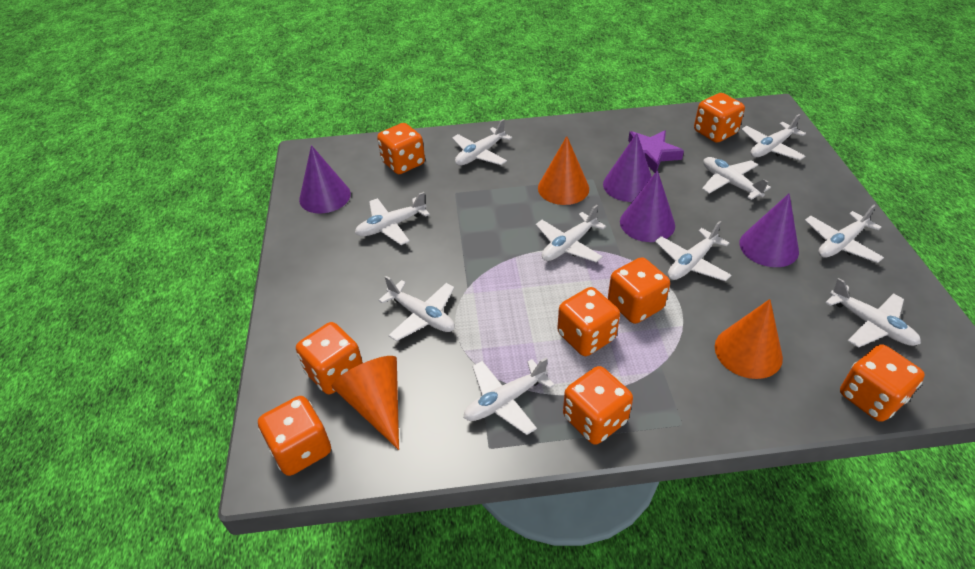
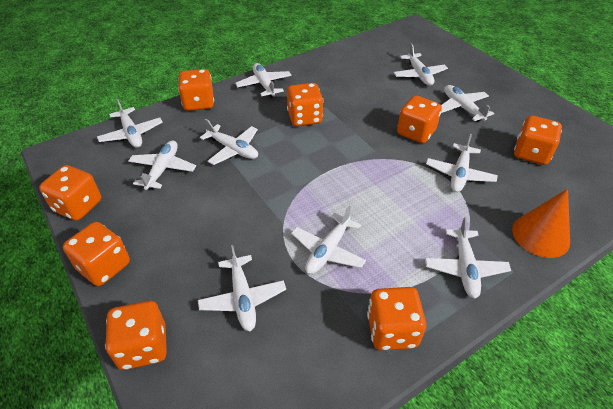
orange cone: [332,356,399,450] [538,136,589,205] [715,299,783,379] = 3 -> [512,189,570,258] = 1
purple cone: [299,145,351,213] [603,133,652,202] [620,170,675,242] [739,193,799,267] = 4 -> none = 0
purple star: [628,130,684,173] = 1 -> none = 0

